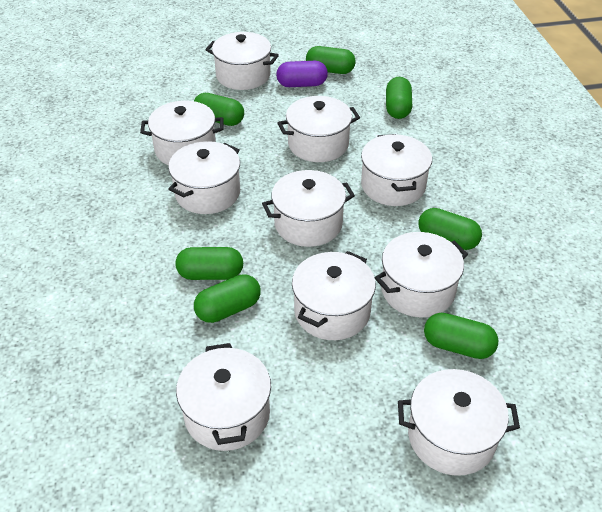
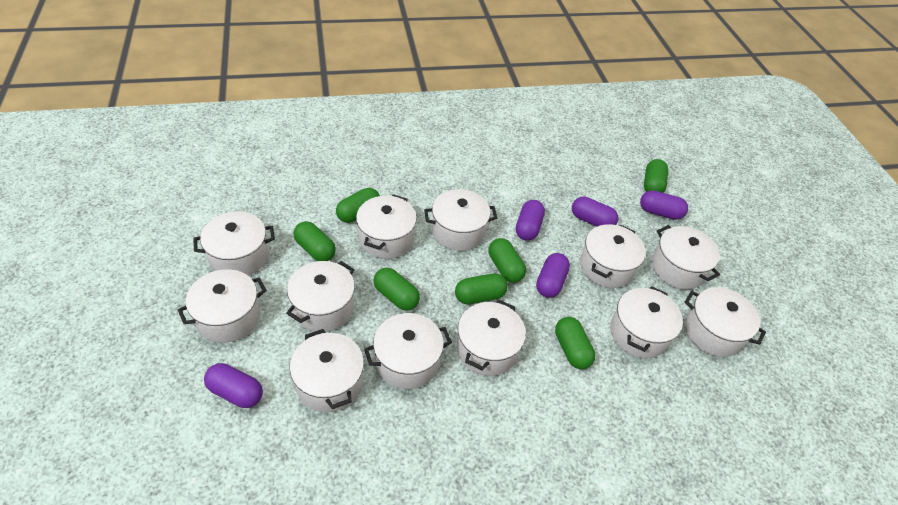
purple capsule: [276,61,328,87] = 1 -> [204,363,263,408] [516,200,545,241] [536,253,570,298] [572,196,618,227] [640,190,688,220] = 5
white pot: [140,101,224,165] [168,141,240,214] [176,343,271,451] [205,32,279,90] [262,170,355,247] [278,96,360,162] [292,251,376,340] [361,134,432,206] [375,232,468,317] [398,369,520,476] = 10 -> [178,269,267,343] [193,211,275,276] [286,261,355,332] [290,329,364,412] [356,194,417,259] [364,313,452,389] [424,189,497,251] [457,300,526,376] [580,224,646,288] [610,286,683,358] [652,225,720,289] [685,287,766,357] = 12

